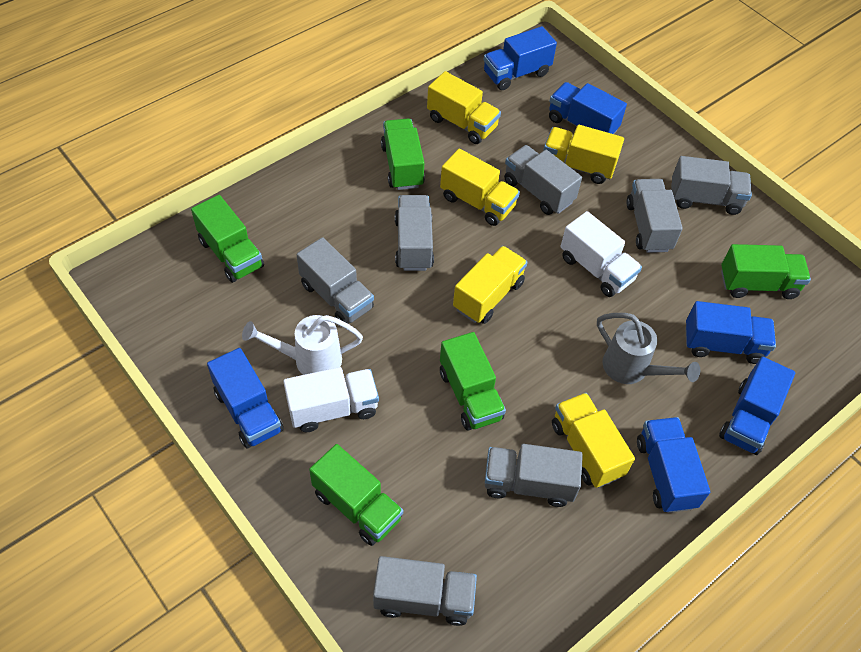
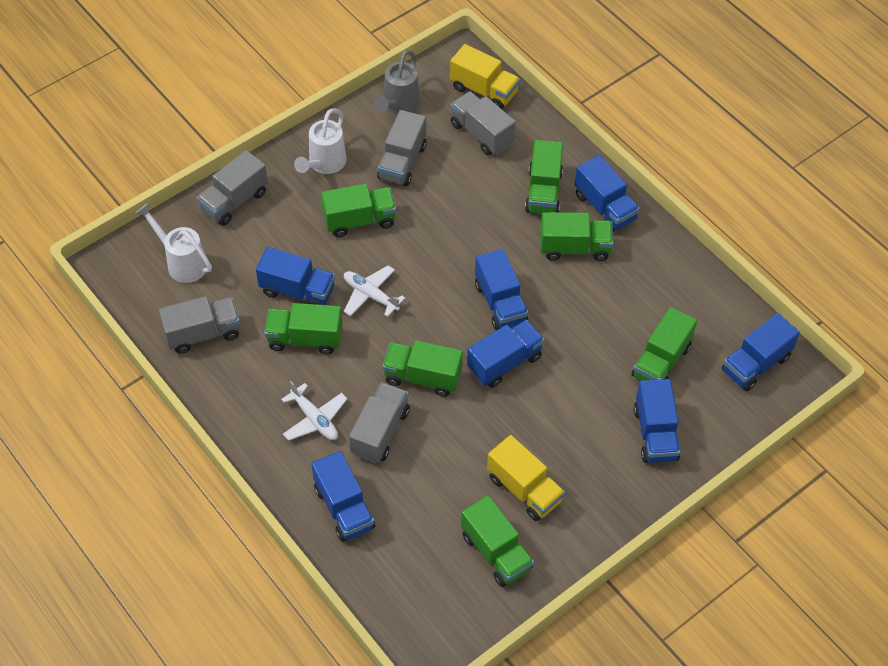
blue truck: [207,348,283,448] [484,26,557,90] [549,82,627,134] [637,417,710,513] [685,301,776,364] [719,357,795,455] = 6 -> [256,247,335,305] [311,451,375,542] [467,320,544,388] [475,249,528,331] [575,155,640,232] [634,379,680,463] [722,313,800,391] = 7
green truck: [191,195,264,283] [309,444,403,546] [381,119,425,190] [440,332,506,431] [721,244,811,299] = 5 -> [264,303,342,355] [321,184,396,237] [383,340,463,397] [461,495,534,587] [525,140,563,213] [540,212,614,261] [632,307,697,381] = 7
grey truck: [297,237,374,324] [373,556,477,626] [395,195,434,271] [485,444,583,507] [504,145,582,215] [626,179,683,253] [671,156,752,215] = 7 -> [159,296,240,354] [197,150,268,226] [349,382,410,463] [377,110,426,186] [450,91,516,156] = 5
white plane: none = 0 -> [281,381,347,441] [344,266,405,317] = 2
white truck: [283,367,379,432] [561,211,642,297] = 2 -> none = 0
white watering can: [242,315,363,375] = 1 -> [136,203,212,283] [294,109,347,174] = 2
yellow truck: [427,71,501,144] [440,149,520,226] [453,246,528,324] [544,125,624,184] [552,393,635,488] = 5 -> [450,44,520,109] [487,435,565,521] = 2

